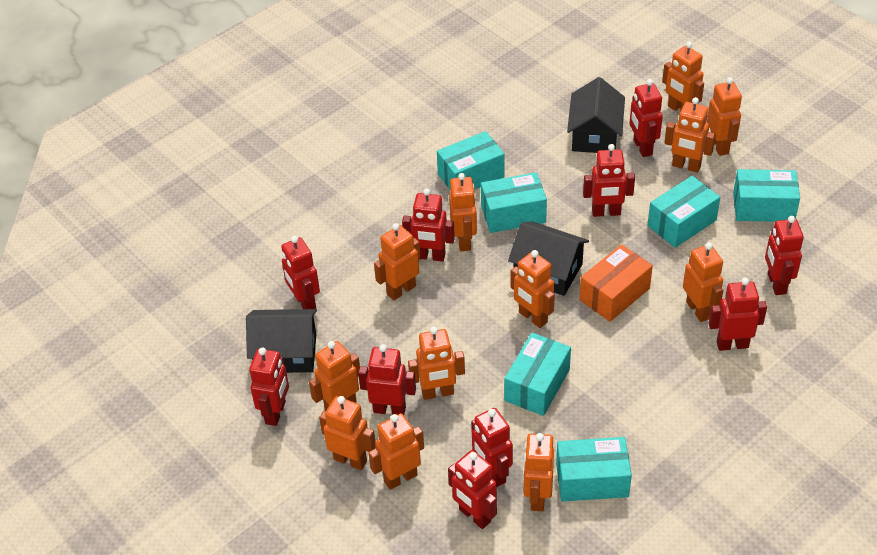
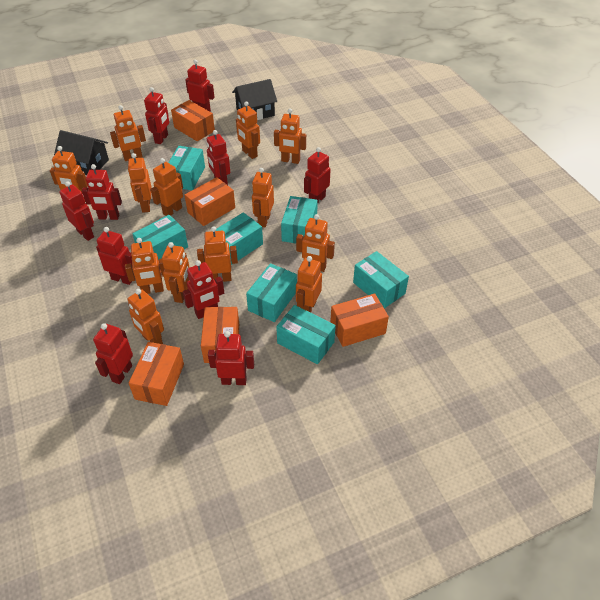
black house: [246,309,317,373] [508,221,589,296] [567,77,625,153] = 3 -> [54,130,109,175] [232,79,277,120] = 2
orange box: [579,244,653,322] = 1 -> [128,342,184,406] [171,100,215,141] [185,177,235,226] [201,307,239,363] [330,293,389,347] = 5
orange robot: [309,341,360,411] [319,396,376,470] [368,413,424,490] [374,223,421,301] [408,327,465,400] [449,173,477,251] [511,250,555,328] [523,433,554,511] [662,42,704,112] [664,97,716,173] [683,243,723,322] [707,77,742,156] = 12 -> [50,146,88,200] [110,105,146,161] [125,238,164,294] [128,153,151,213] [128,289,164,344] [151,158,183,216] [162,242,190,303] [197,226,238,282] [236,101,260,159] [252,168,274,227] [274,108,306,164] [296,214,335,272] [296,256,322,313] = 13
turquoise box: [437,131,505,190] [481,172,547,233] [504,333,571,416] [556,437,632,502] [648,176,720,248] [733,169,800,222] = 6 -> [133,215,188,260] [168,146,205,190] [216,212,263,265] [246,263,297,322] [276,305,336,364] [281,196,318,243] [353,251,409,308] = 7

